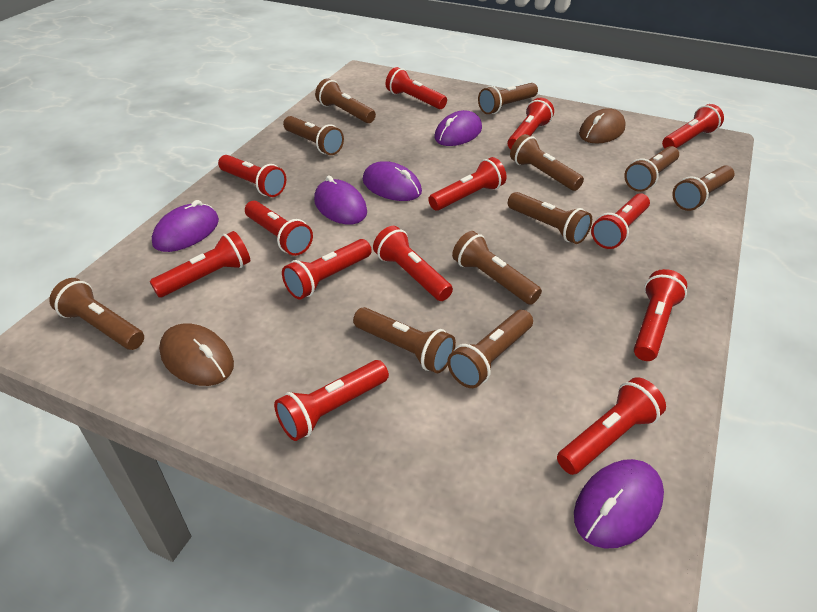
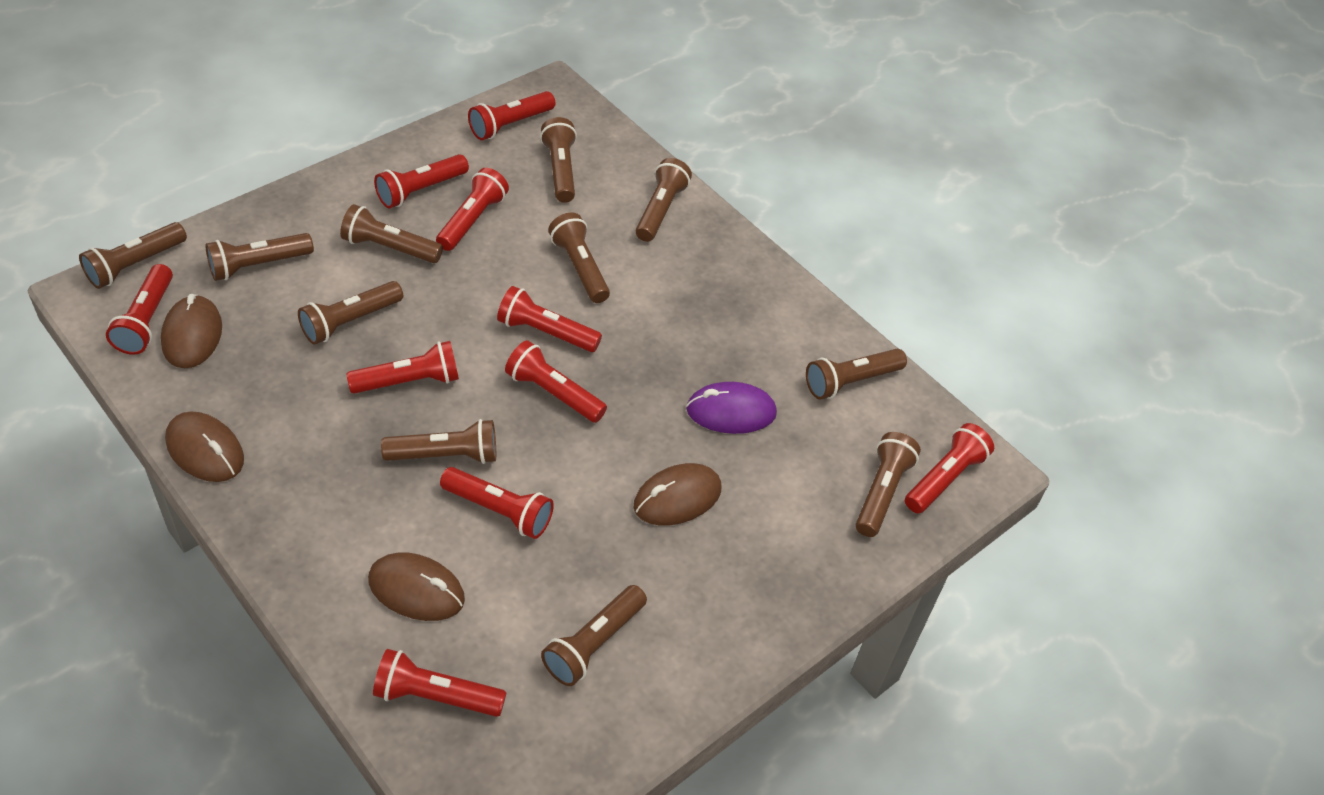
brown mouse: [159,323,234,386] [579,108,626,144] = 2 -> [161,294,222,368] [165,411,244,482] [368,553,465,621] [633,463,721,526] = 4
purple mouse: [152,200,219,252] [314,176,367,224] [363,161,422,201] [434,110,482,146] [574,459,664,549] = 5 -> [686,382,777,434] = 1
red flashlight: [150,231,250,297] [218,155,286,197] [245,201,313,256] [274,360,389,441] [282,239,372,299] [373,226,453,301] [386,67,447,109] [428,157,507,211] [508,98,554,149] [557,377,666,475] [591,193,650,249] [634,269,687,361] [662,104,724,149] = 13 -> [106,264,173,355] [346,341,459,394] [373,649,507,717] [374,154,469,208] [436,168,509,251] [440,467,554,539] [468,91,555,140] [497,286,602,352] [505,340,607,423] [905,423,994,514] = 10

